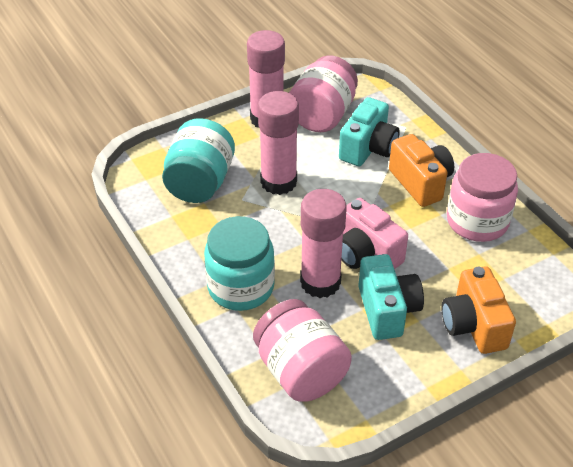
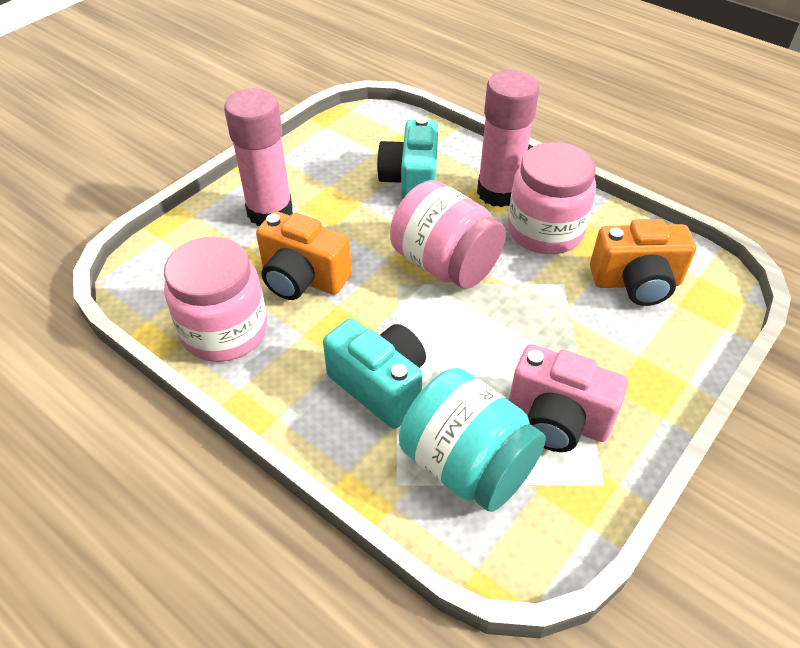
pink glue stick: [247,30,285,128] [258,91,299,195] [300,189,347,298] = 3 -> [224,88,293,226] [477,70,539,207] = 2
turquoise jar: [162,118,235,203] [204,216,275,311] = 2 -> [399,368,546,512] = 1

